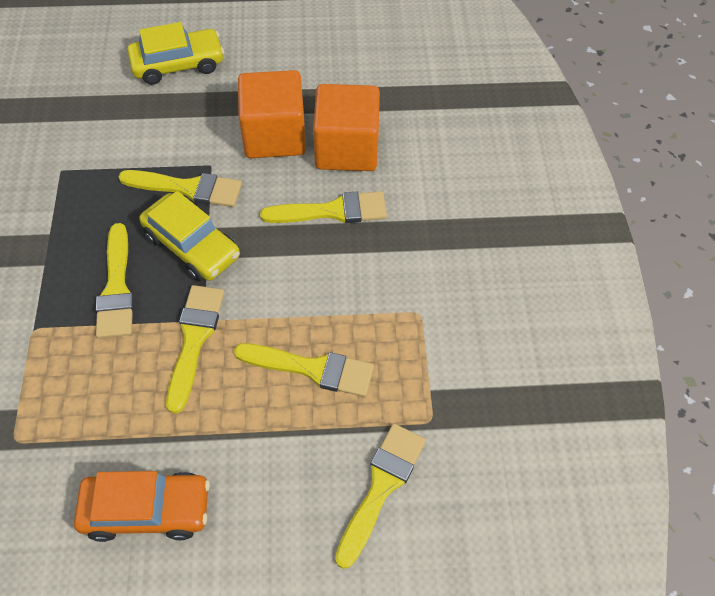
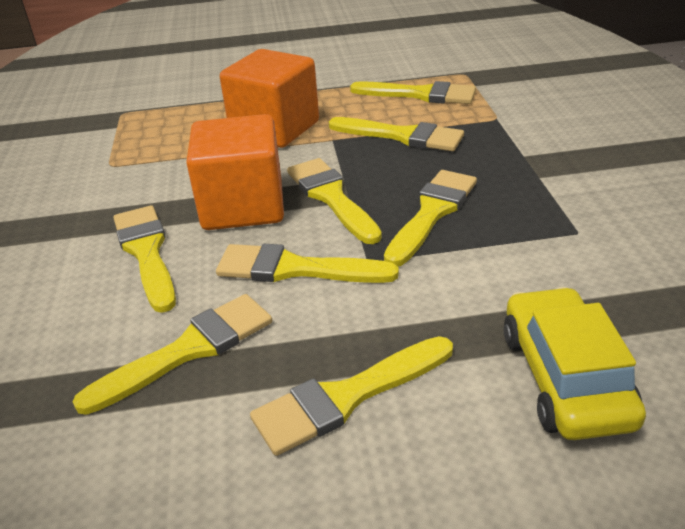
orange car: [74,471,210,542] = 1 -> none = 0
yellow brush: [96,223,134,338] [118,170,242,207] [166,285,224,414] [234,343,374,397] [260,191,387,223] [335,424,426,569] = 6 -> [73,294,272,415] [113,205,176,313] [216,244,399,283] [250,336,453,456] [287,158,382,244] [329,117,464,151] [350,81,476,104] [384,170,477,267] = 8
yellow car: [127,22,224,85] [139,191,240,281] = 2 -> [504,287,646,440] = 1

